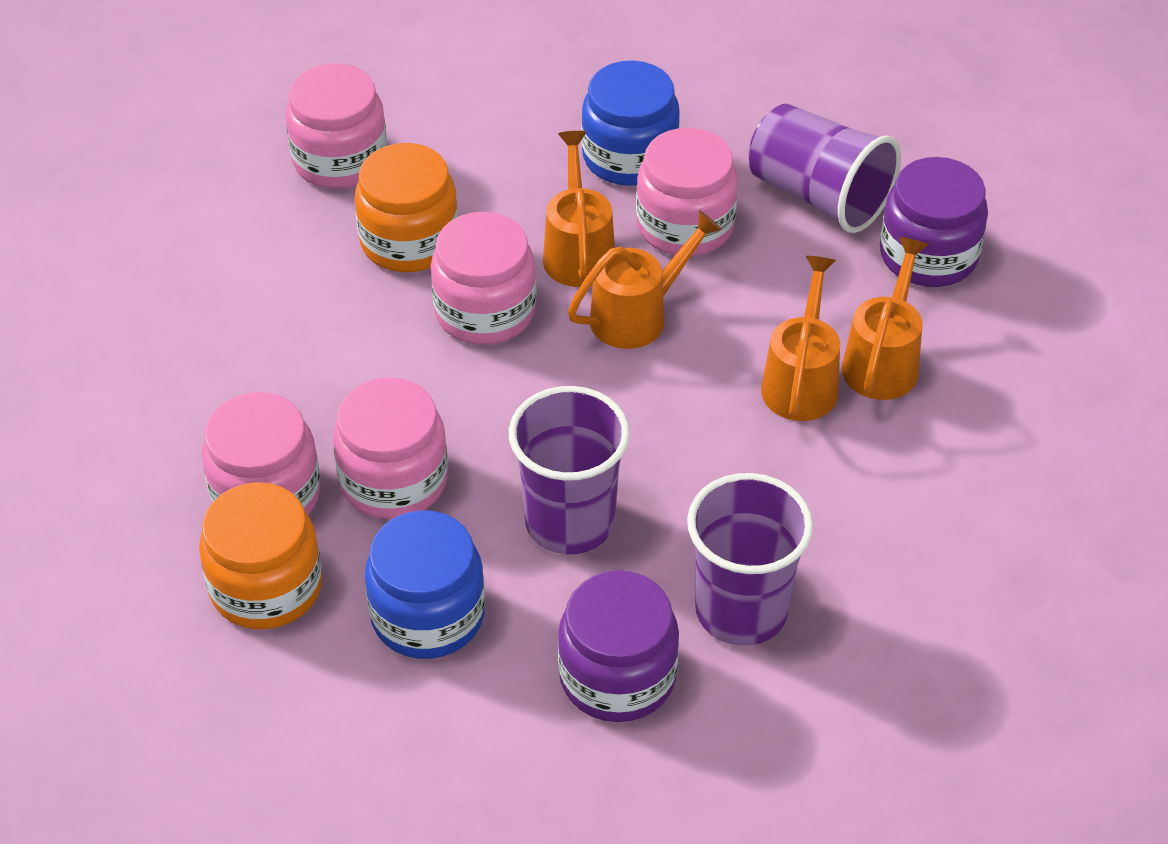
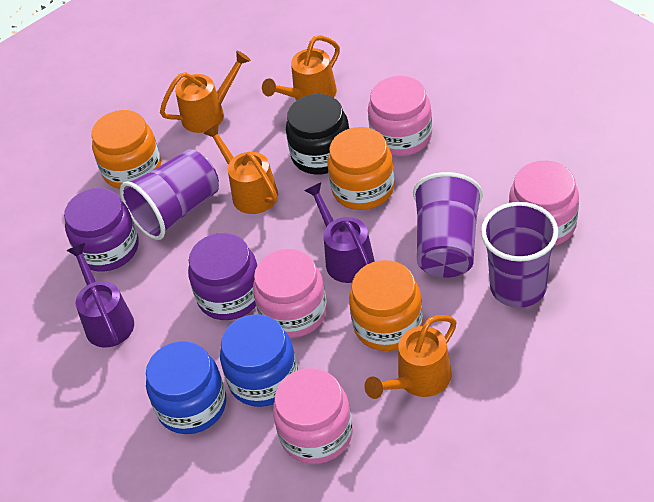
black jar: none = 0 -> [286,94,350,175] = 1
orange jar: [199,482,322,629] [355,143,458,272] = 2 -> [92,110,161,189] [327,127,395,210] [349,260,423,351] = 3
pink jar: [202,392,321,515] [286,63,387,189] [333,377,448,519] [431,212,536,345] [636,128,738,256] = 5 -> [253,249,327,338] [273,368,353,464] [368,76,432,156] [509,161,579,246] = 4
purple watering can: none = 0 -> [67,243,134,348] [304,183,375,283] = 2

